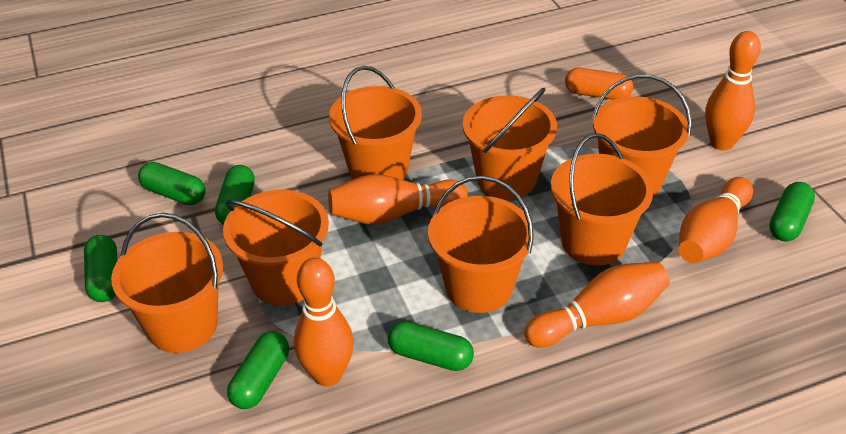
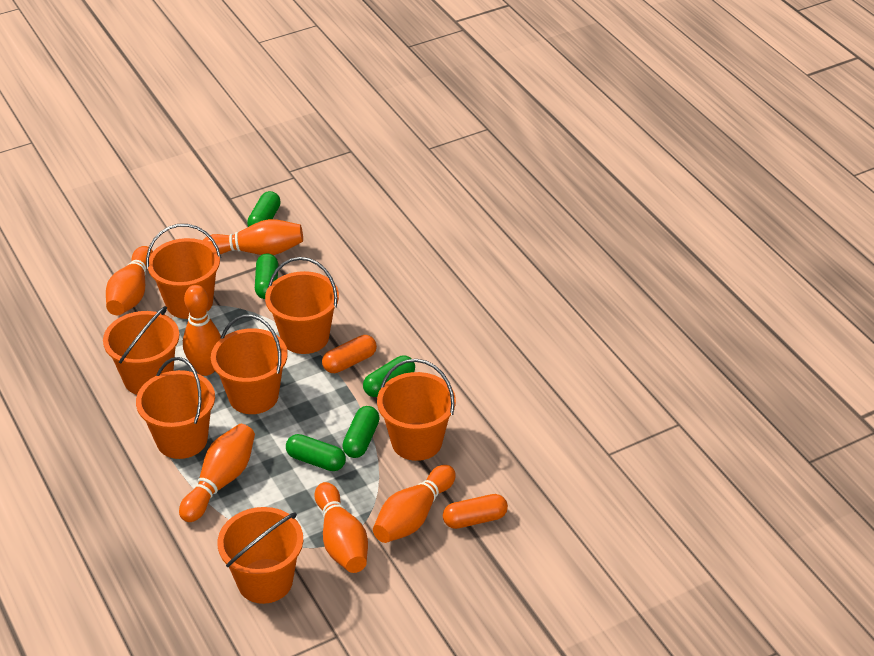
green capsule: [84,235,118,302] [138,162,205,205] [215,165,255,225] [227,332,289,409] [388,321,474,371] [769,182,815,241] = 6 -> [247,191,281,227] [255,253,278,299] [286,434,346,471] [342,406,380,458] [363,355,415,397] = 5
orange bowling pin: [294,258,354,386] [328,174,468,225] [524,261,670,347] [678,177,753,263] [705,31,761,151] = 5 -> [106,246,153,315] [179,424,255,522] [183,285,221,376] [202,219,303,255] [314,482,368,573] [373,465,456,543] = 6
orange capsule: [565,68,633,100] = 1 -> [322,335,377,373] [443,494,508,529] = 2

